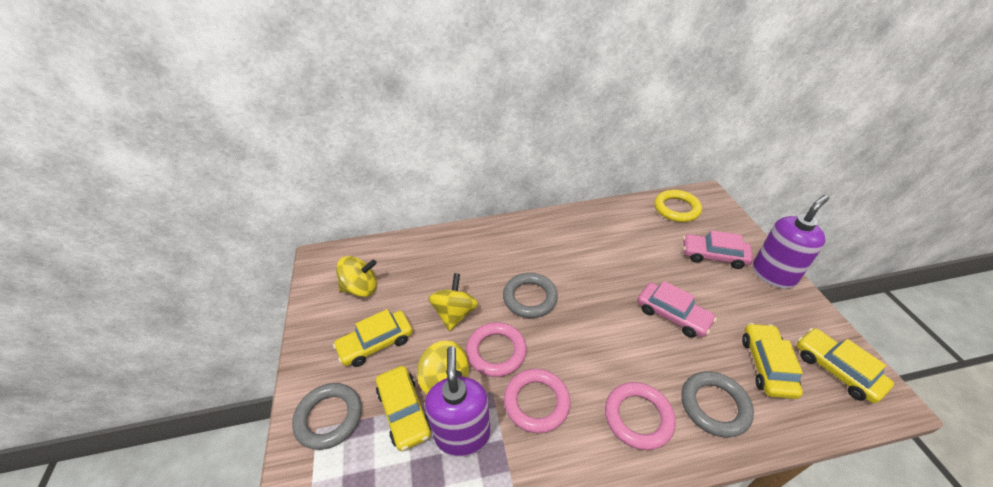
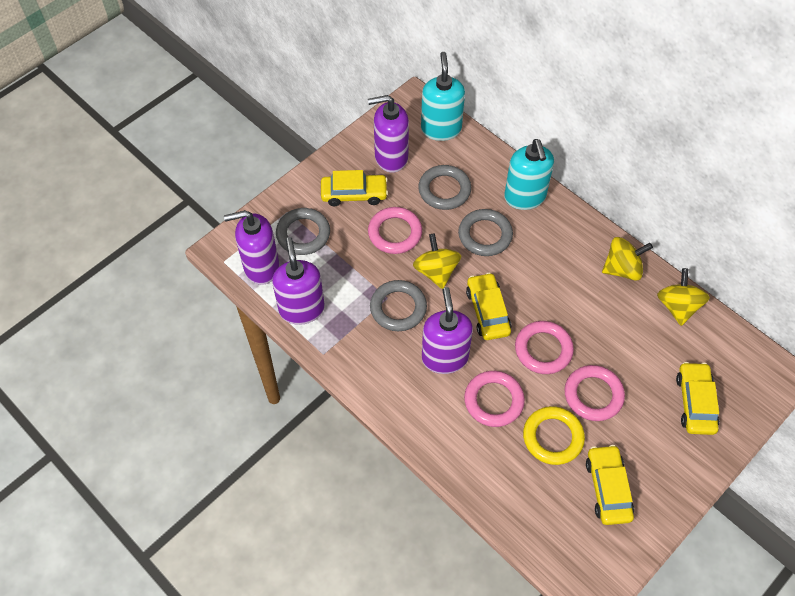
grey ring: [292,383,362,450] [503,273,558,318] [681,371,754,438] = 3 -> [276,208,330,255] [370,280,427,331] [418,165,471,210] [458,209,513,256] = 4
pink car: [637,281,717,338] [683,230,753,269] = 2 -> none = 0
pink ring: [466,322,527,377] [504,369,570,433] [605,382,676,450] = 3 -> [368,207,422,254] [464,371,525,427] [515,321,574,374] [565,365,625,421] = 4
purple soap dispenser: [425,346,491,457] [753,195,829,289] = 2 -> [224,210,279,285] [272,237,325,325] [368,95,409,173] [422,287,473,374] = 4
turquoise soap dispenser: none = 0 -> [421,52,465,141] [504,139,554,210] = 2

